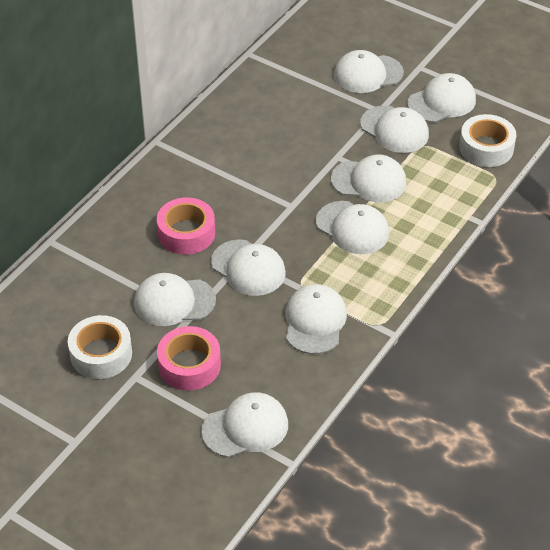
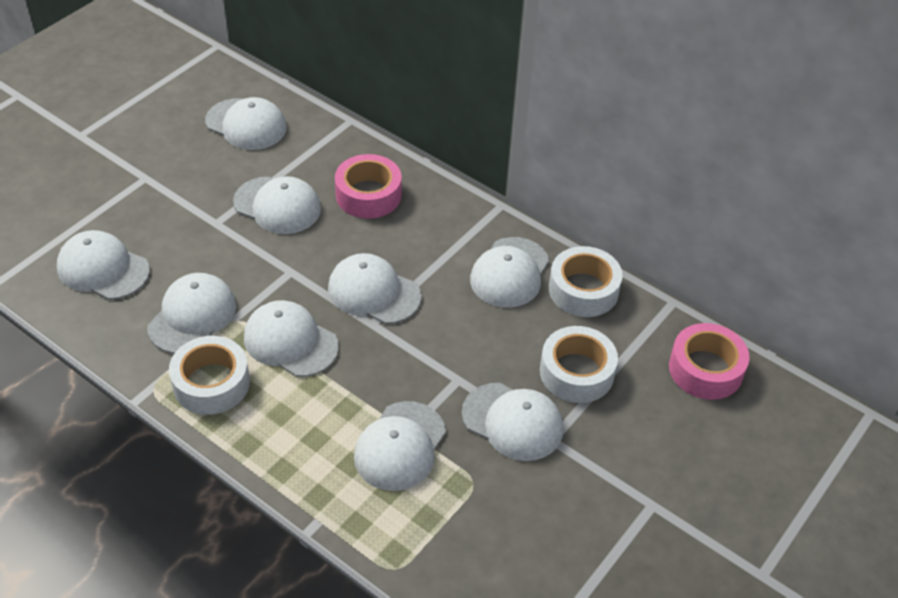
white tape: [68,315,132,379] [459,114,516,167] = 2 -> [169,336,250,415] [540,326,618,403] [549,246,623,317] = 3

